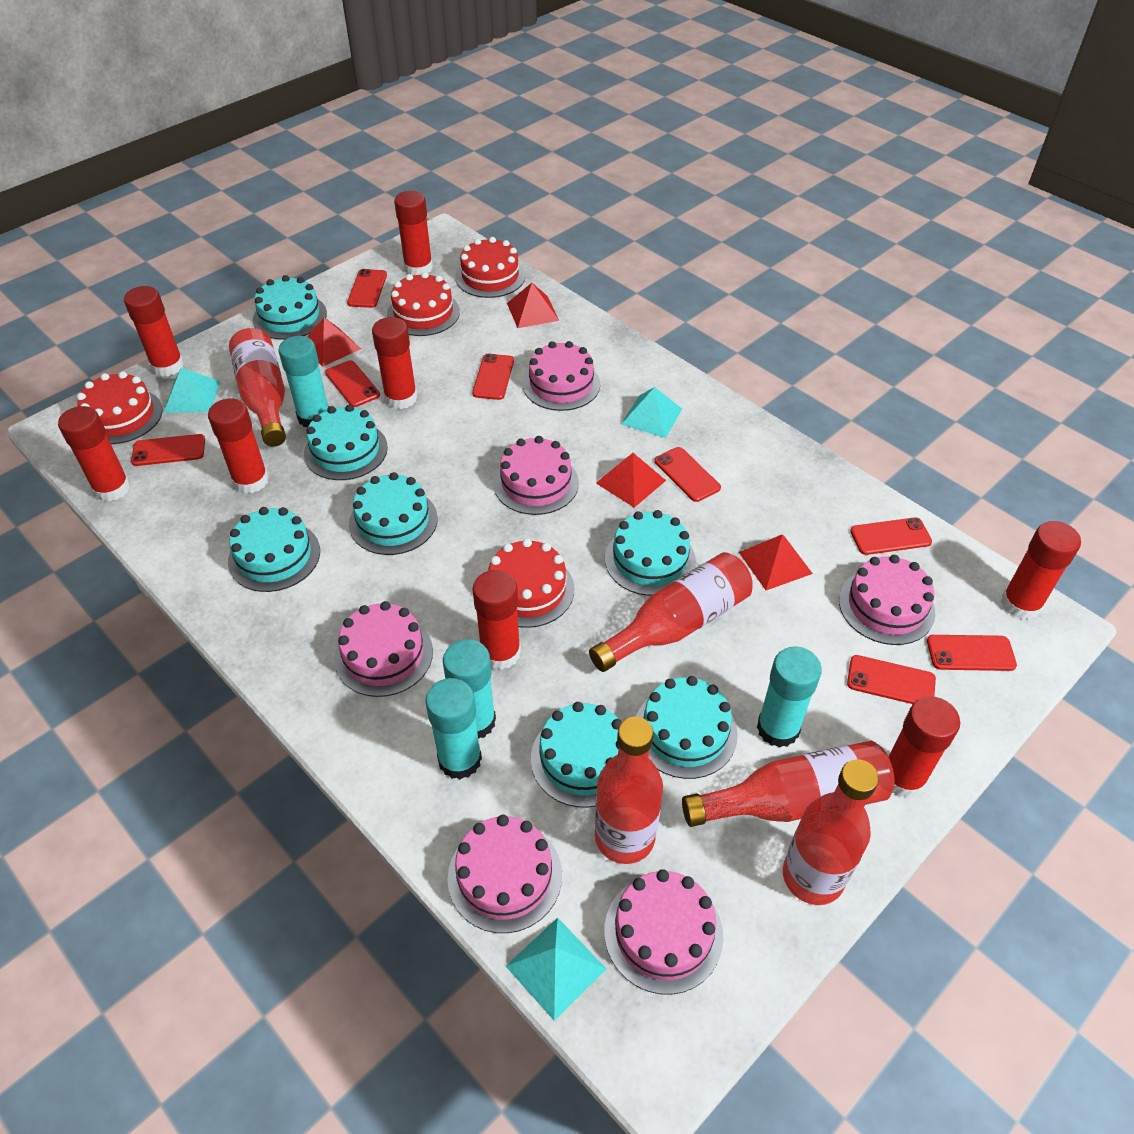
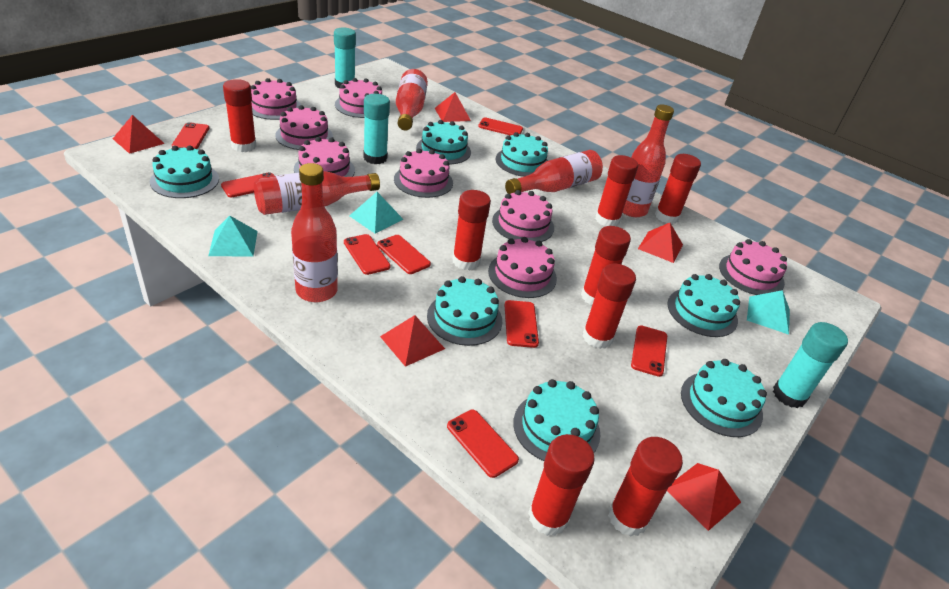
pink cake: [334,601,433,697] [448,815,562,933] [494,436,579,515] [523,341,600,411] [604,869,723,995] [839,555,935,645] = 6 -> [251,78,301,120] [275,105,333,150] [294,137,355,177] [335,78,382,118] [394,149,453,198] [488,237,557,298] [492,190,554,242] [719,239,787,295] = 8
red cake: [77,371,163,444] [387,272,460,336] [456,237,525,298] [488,538,574,628] = 4 -> none = 0
red pyramid: [307,318,361,367] [507,283,559,328] [596,453,666,508] [739,534,813,590] = 4 -> [113,115,165,154] [380,315,445,367] [435,92,471,122] [638,223,683,263] [667,463,741,531] = 5
turquoise glue stick: [278,336,329,427] [425,678,482,780] [443,639,496,739] [757,646,822,748] = 4 -> [334,28,356,88] [363,94,390,164] [773,322,848,408] = 3

